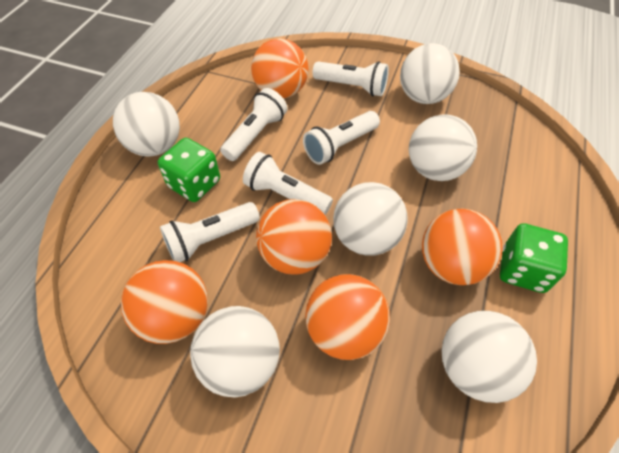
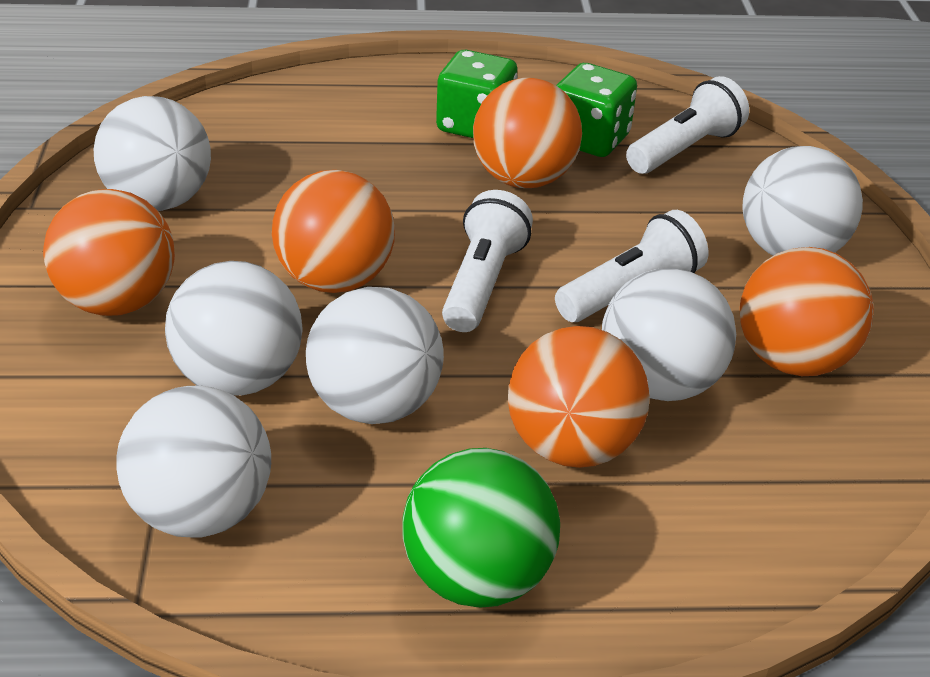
green ball: none = 0 -> [402,448,560,607] = 1
white flashlight: [160,202,260,262] [220,88,287,161] [243,152,333,215] [303,111,380,165] [313,61,389,96] = 5 -> [442,190,533,332] [555,210,708,322] [626,76,749,174] = 3

